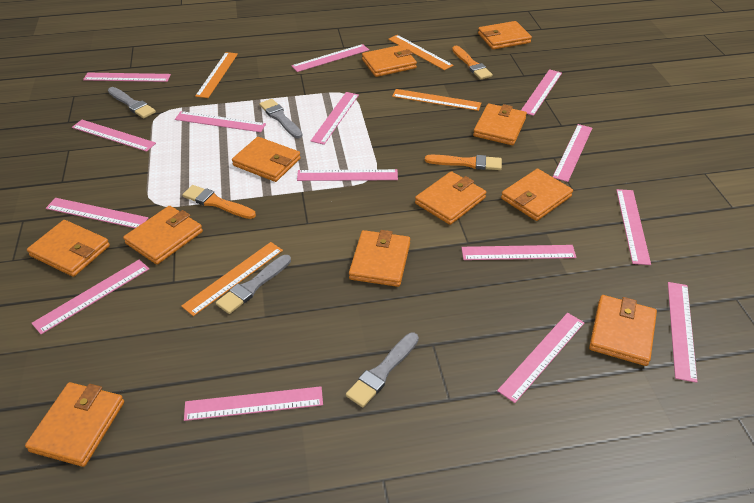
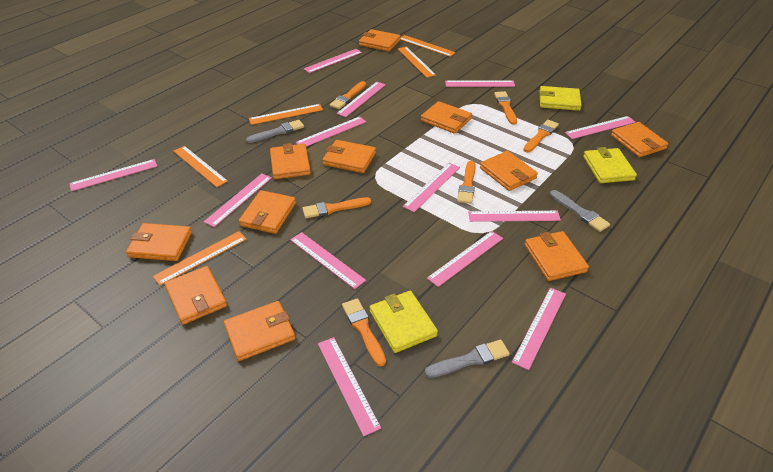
grey brush: [108,87,156,118] [216,255,291,314] [259,99,303,138] [346,333,419,407] = 4 -> [246,120,304,143] [425,339,510,378] [550,190,610,232] = 3
orange brush: [182,185,256,219] [425,155,502,170] [452,46,492,80] = 3 -> [302,197,371,218] [330,81,366,109] [342,298,386,366] [457,161,476,204] [494,91,517,125] [523,120,559,152] = 6
orange ruler: [181,242,283,316] [195,52,238,98] [388,35,453,70] [392,89,481,111] = 4 -> [153,231,247,285] [174,146,228,187] [249,104,323,125] [398,47,436,78] [400,35,456,57] = 5
pink ruler: [31,259,149,334] [46,198,148,228] [72,120,156,152] [83,73,171,82] [175,111,266,132] [184,386,323,421] [291,44,369,72] [297,169,398,181] [311,92,359,145] [461,245,577,260] [497,313,584,403] [521,69,562,116] [553,124,592,182] [616,189,651,265] [668,282,698,383] = 15 -> [69,159,157,191] [204,173,272,227] [290,232,366,289] [296,116,366,147] [304,49,362,73] [318,337,381,436] [337,82,386,117] [403,163,460,212] [427,231,503,287] [445,80,515,87] [468,211,561,222] [512,288,566,370] [565,116,635,139] = 13
yellow wallet: none = 0 -> [370,291,438,353] [540,86,582,111] [583,147,637,183] = 3

